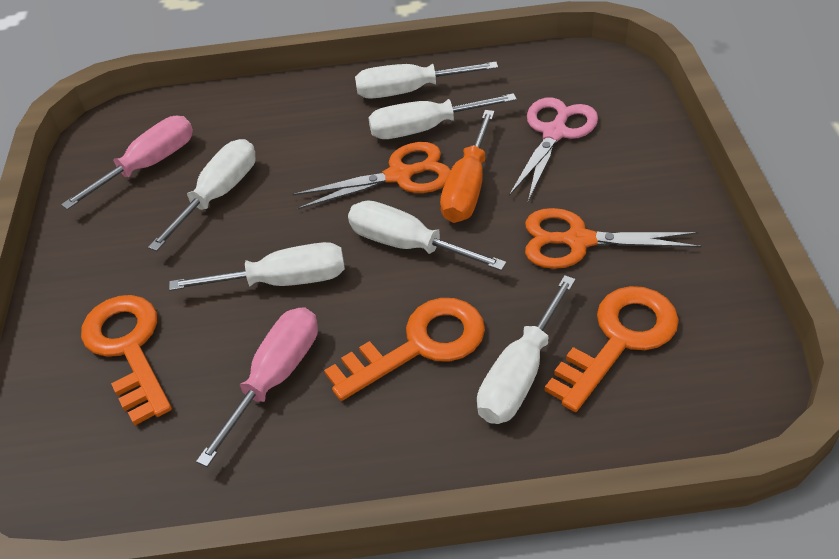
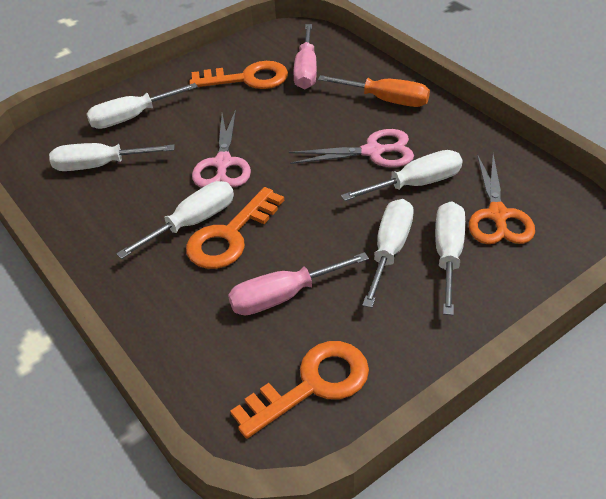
orange scissors: [293,142,451,209] [525,208,702,269] = 2 -> [469,154,535,244] = 1
pink scissors: [509,97,598,202] = 1 -> [192,110,251,188] [289,129,414,167] = 2

